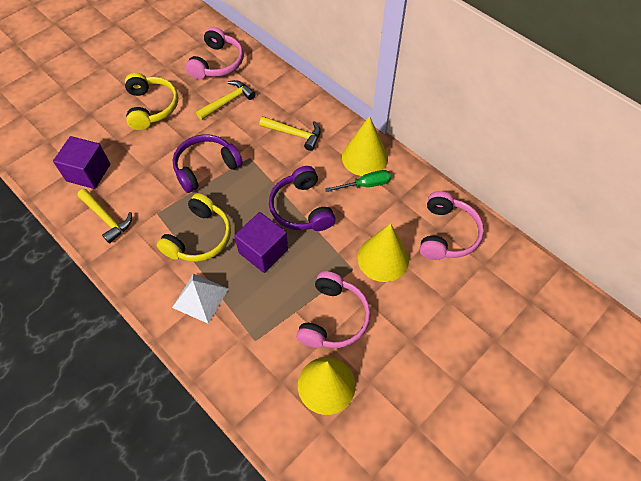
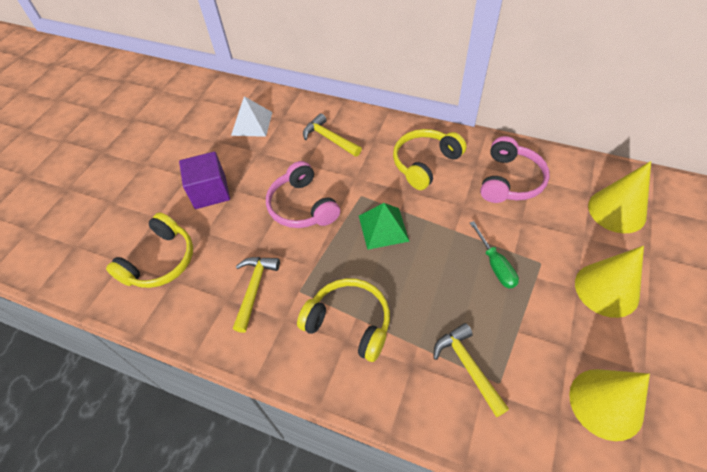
green pyramid: none = 0 -> [359,203,410,250] = 1
pink headphones: [186,27,244,79] [296,271,371,348] [420,191,484,260] = 3 -> [266,161,340,228] [480,136,550,203] = 2
purple cube: [53,136,110,189] [234,212,288,273] = 2 -> [179,151,230,209] = 1
purple headphones: [173,134,243,193] [269,166,335,231] = 2 -> none = 0
yellow headphones: [125,73,178,130] [157,193,231,262] = 2 -> [106,212,193,288] [297,278,390,362] [393,129,467,190] = 3

